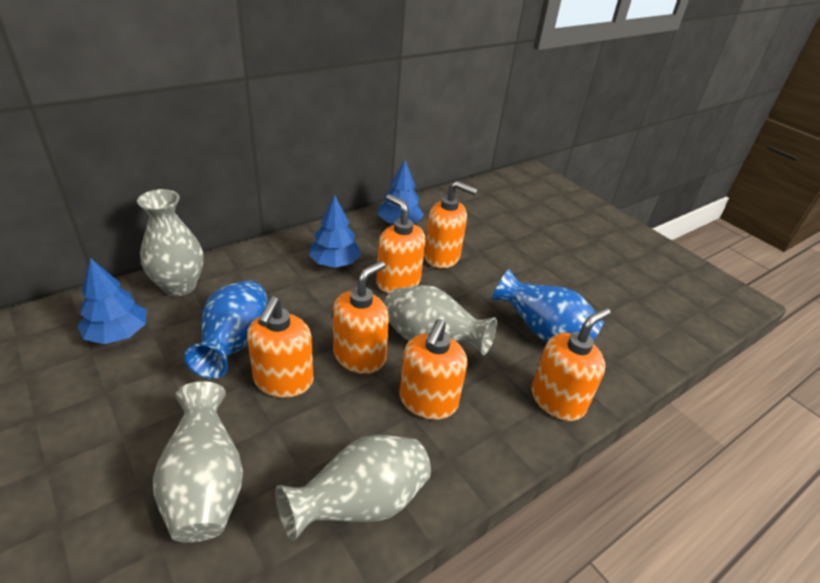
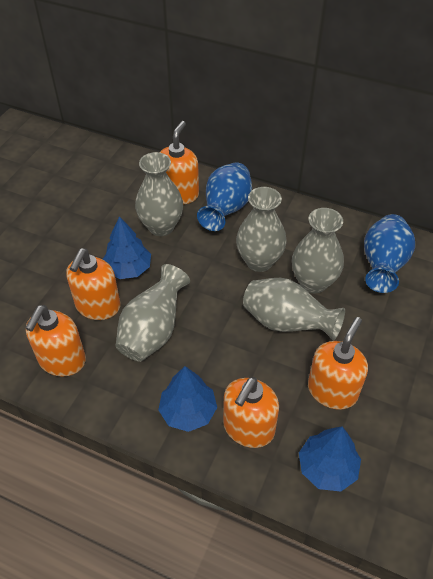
grey vase: [137,189,204,296] [153,381,243,543] [275,435,431,541] [384,285,497,355] = 4 -> [116,264,190,362] [135,152,183,236] [236,187,287,272] [243,278,345,341] [292,208,344,293] = 5
orange soap dispenser: [247,296,313,398] [333,261,389,374] [376,194,426,293] [399,319,467,420] [424,181,478,269] [532,308,610,421] = 6 -> [25,305,86,377] [66,249,120,320] [160,121,199,204] [223,377,279,448] [308,317,368,410] = 5

